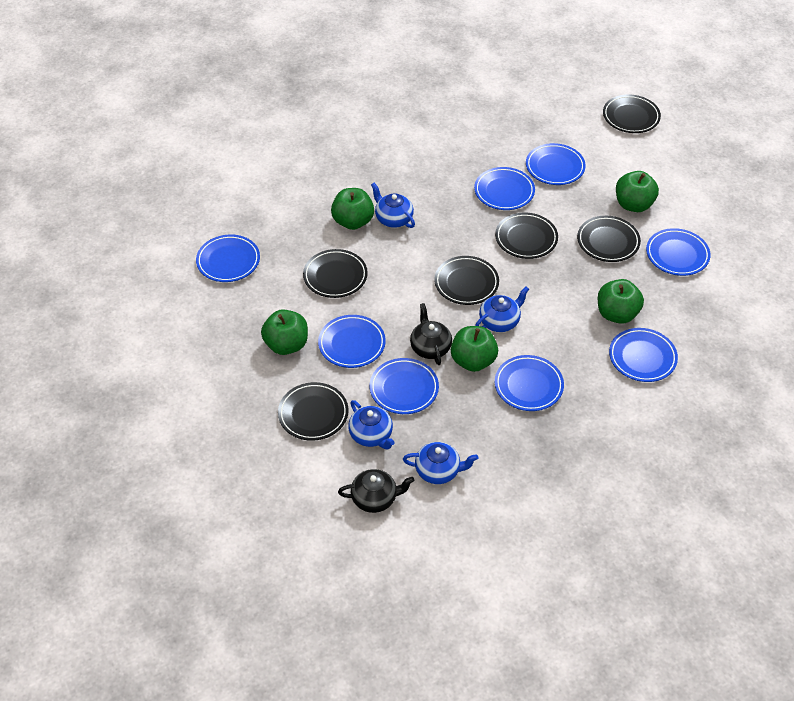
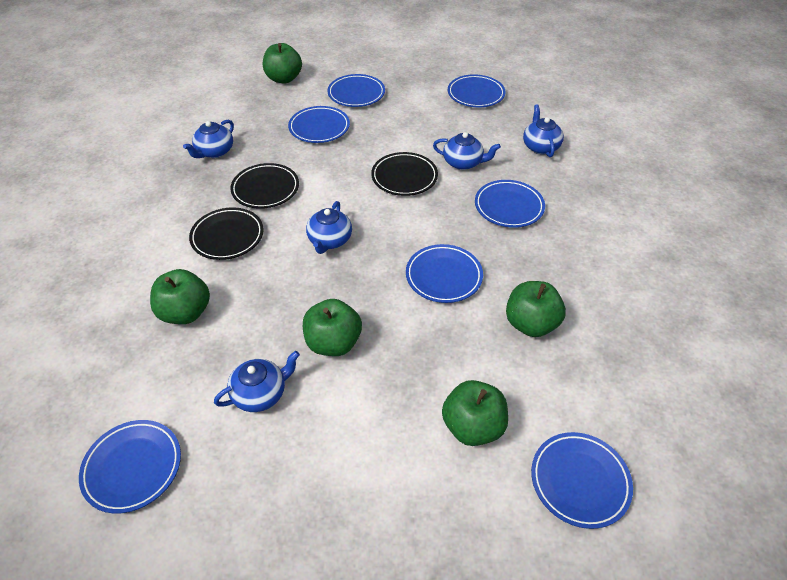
black plate: [278,382,348,441] [303,249,368,298] [434,256,499,305] [495,213,558,259] [577,216,641,262] [603,94,661,133] = 6 -> [189,207,264,260] [230,163,299,209] [371,152,438,196] = 3
black teapot: [338,469,414,513] [410,303,452,365] = 2 -> none = 0
blue plate: [196,234,260,282] [318,315,386,368] [370,358,439,414] [474,167,535,210] [495,355,564,411] [526,143,586,185] [609,328,678,382] [646,228,710,276] = 8 -> [79,420,181,514] [288,106,350,143] [327,74,385,107] [406,244,483,303] [448,74,506,107] [475,180,545,228] [531,432,633,529] = 7
blue teapot: [348,400,395,450] [371,183,415,228] [403,442,478,484] [475,286,529,332] = 4 -> [183,120,234,158] [214,351,300,412] [306,201,352,254] [433,132,501,170] [523,104,564,157] = 5

